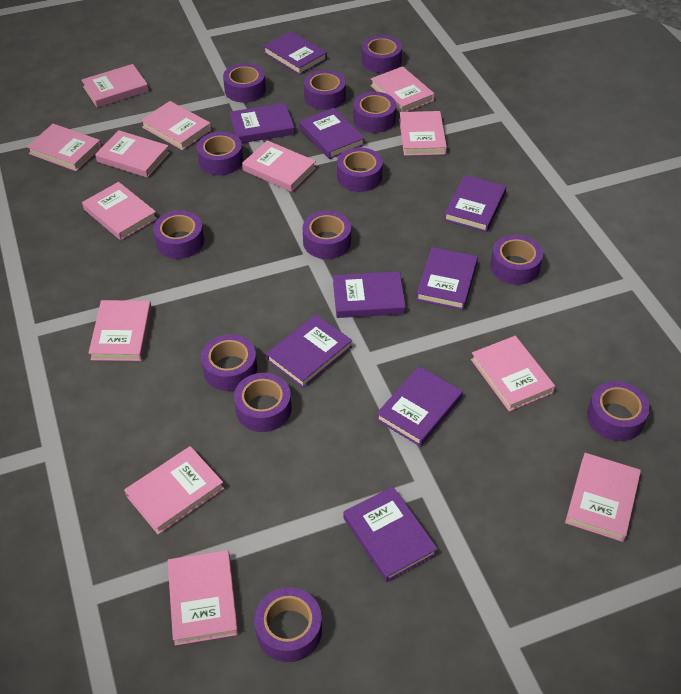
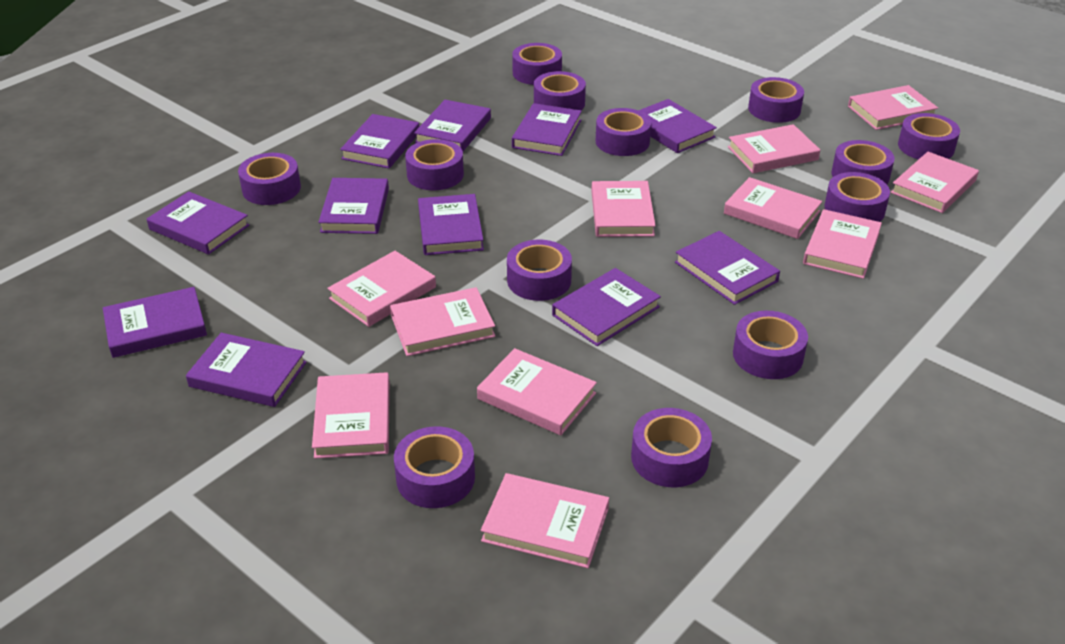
pink book: [27,124,102,171] [82,64,149,107] [82,182,157,240] [88,300,152,361] [95,130,170,178] [124,446,224,535] [141,101,211,150] [168,550,238,646] [242,140,316,192] [370,66,435,112] [399,111,447,156] [471,336,555,412] [565,453,641,542] = 13 -> [312,372,390,459] [327,251,436,327] [390,287,495,356] [477,348,597,436] [481,473,609,568] [591,181,656,237] [724,177,822,239] [728,124,820,173] [803,209,882,279] [848,85,938,130] [890,152,979,213] = 11
purple book: [230,103,295,143] [263,31,327,75] [266,314,352,388] [299,108,365,159] [333,271,406,318] [343,486,438,583] [376,366,463,447] [416,247,478,310] [444,175,506,232] = 9 -> [103,287,207,358] [147,191,250,255] [186,333,307,407] [318,178,389,234] [340,114,419,169] [414,100,491,151] [418,194,484,255] [512,103,582,156] [552,268,661,346] [638,99,717,153] [675,231,780,305] = 11

